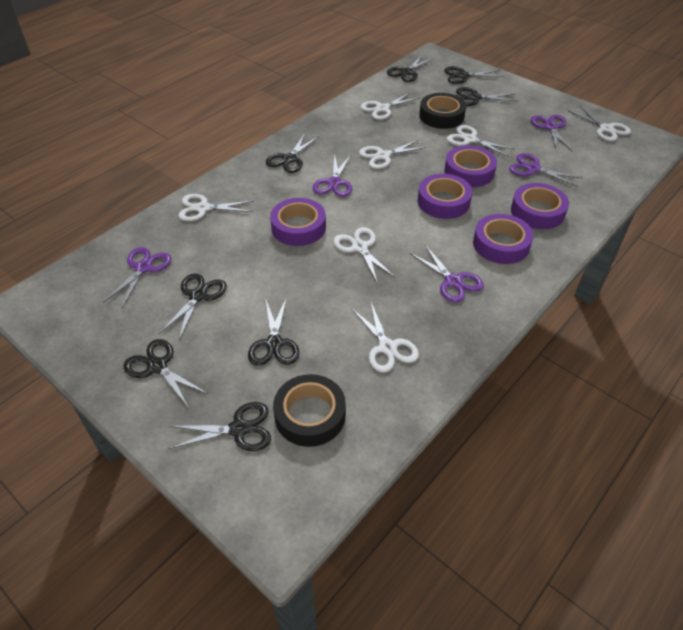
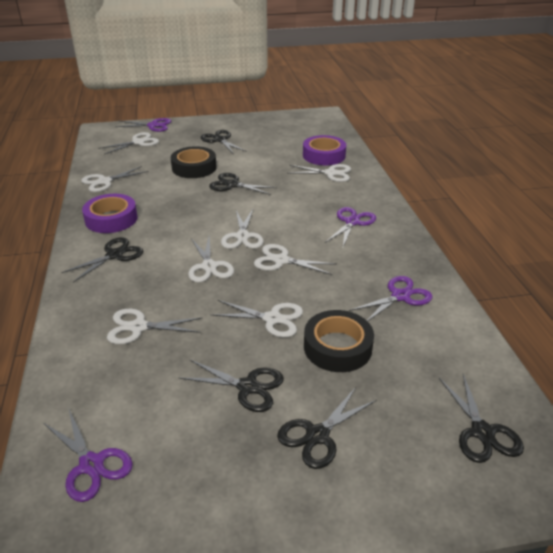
black scissors: [124,339,208,408] [159,273,227,340] [169,402,271,451] [248,297,299,366] [266,133,318,173] [387,55,434,82] [444,66,504,84] [456,87,518,106] = 8 -> [61,237,143,282] [179,360,284,412] [200,130,247,154] [209,173,277,195] [277,387,377,469] [439,374,524,463] = 6
purple scissors: [103,247,171,308] [312,153,352,197] [410,245,484,303] [509,153,583,187] [531,115,573,152] = 5 -> [43,407,133,502] [115,118,171,132] [325,207,376,247] [349,276,433,321] = 4
purple tape: [270,198,326,246] [418,174,472,219] [444,145,497,187] [473,214,533,264] [511,183,569,229] = 5 -> [82,194,138,233] [303,135,346,165] = 2
white scissors: [178,194,253,221] [333,227,396,284] [351,303,419,373] [359,139,427,169] [360,92,419,120] [447,125,515,157] [569,105,631,141] = 7 -> [81,166,149,192] [98,132,159,155] [107,309,202,344] [188,236,234,283] [211,300,303,338] [221,209,264,249] [254,244,337,275] [289,164,351,182] = 8

